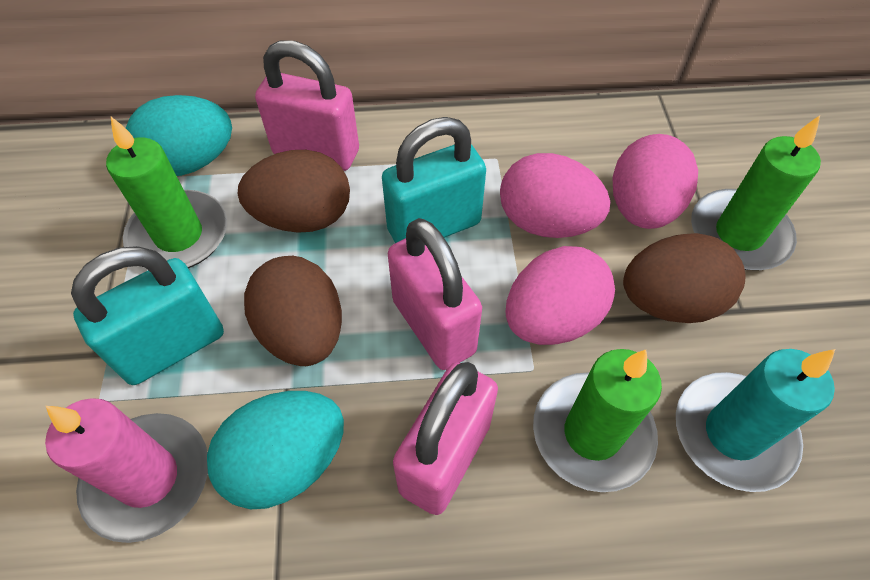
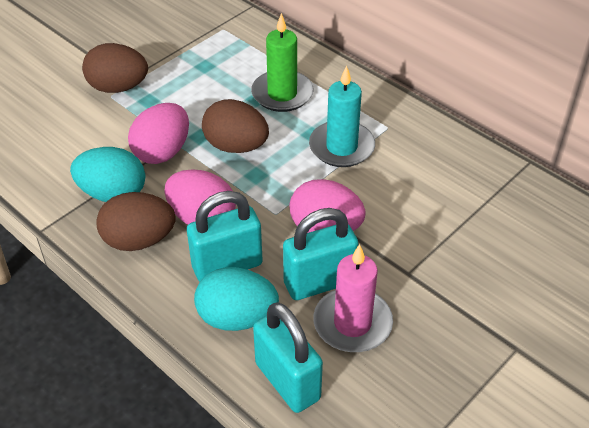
green candle: [106,117,227,268] [533,349,662,492] [691,115,821,270] = 3 -> [251,13,313,112] = 1
pink padlock: [255,40,359,171] [388,218,482,370] [393,362,498,515] = 3 -> none = 0
turquoise padlock: [71,246,224,385] [382,117,486,243] = 2 -> [187,191,263,282] [253,302,323,413] [283,208,359,300] = 3

